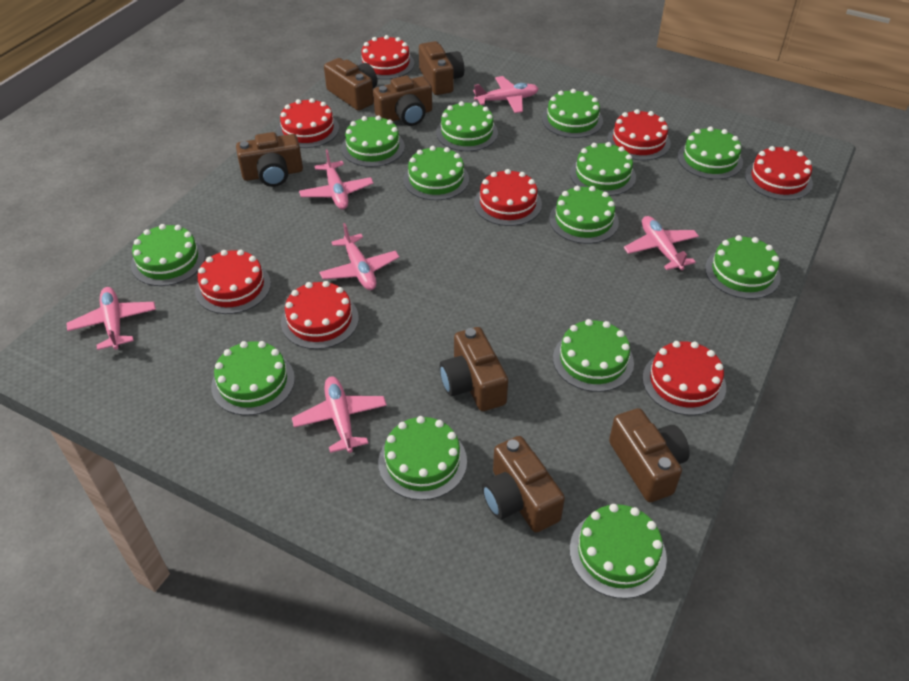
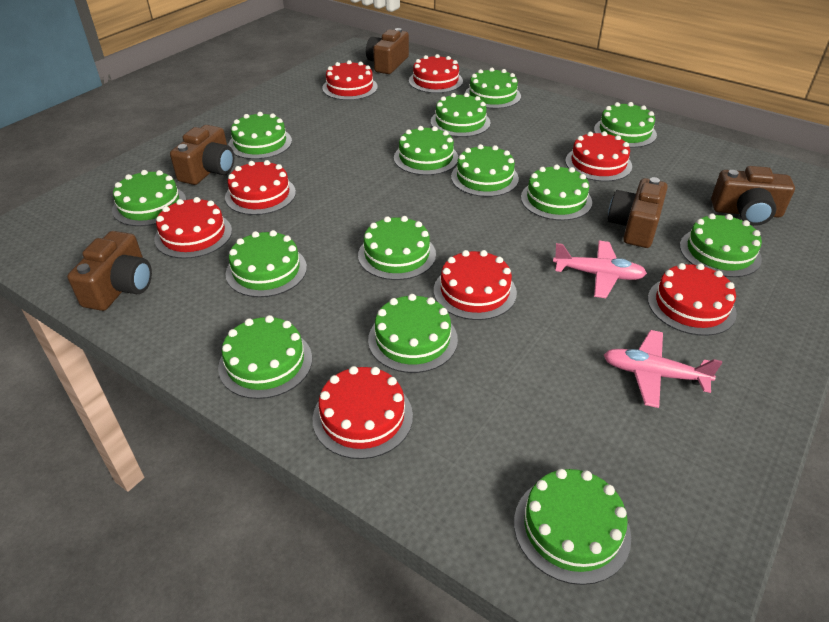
brown camera: [236,132,303,187] [324,58,377,111] [373,75,432,126] [419,41,464,95] [440,327,508,411] [482,436,565,532] [609,408,690,502] = 7 -> [67,231,152,311] [170,125,234,185] [366,28,409,74] [608,177,668,248] [711,166,795,226] = 5
green cake: [131,224,205,286] [211,341,295,415] [341,115,405,167] [378,416,467,500] [403,146,469,200] [436,101,498,151] [542,89,603,138] [549,186,619,244] [553,319,634,392] [570,142,636,196] [570,504,667,599] [678,126,743,179] [705,235,780,299] = 13 -> [112,170,186,226] [218,315,312,399] [226,230,307,297] [228,112,292,159] [358,216,436,280] [368,294,458,373] [394,126,458,175] [431,93,490,137] [451,144,519,197] [465,68,521,109] [514,469,631,585] [521,164,592,221] [594,102,657,148] [680,213,762,277] = 14
pink plane: [66,287,156,350] [292,376,387,453] [299,149,373,209] [319,223,399,290] [473,76,539,113] [624,216,699,270] = 6 -> [553,241,647,298] [604,330,722,408] = 2

